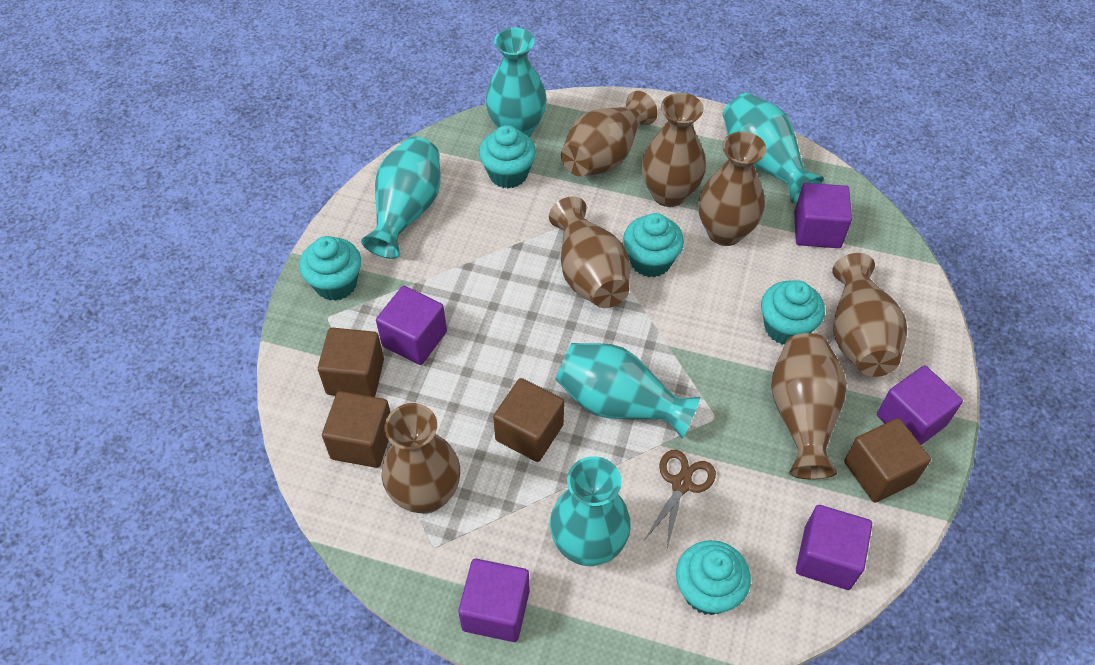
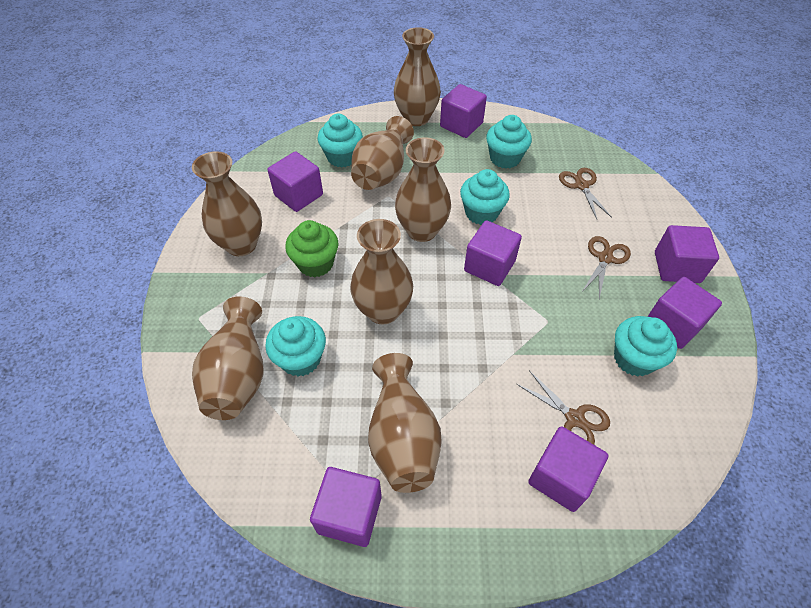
brown cube: [318,328,384,397] [322,391,391,468] [493,378,564,462] [844,418,931,503] = 4 -> none = 0
brown scissors: [645,450,716,548] = 1 -> [517,370,610,445] [559,168,612,219] [581,236,631,299] = 3
green cupcake: none = 0 -> [285,220,338,277] = 1
purple cube: [376,286,447,365] [458,559,530,642] [794,183,852,248] [796,505,872,590] [877,366,963,445] = 5 -> [268,151,323,212] [310,467,382,547] [440,84,487,138] [464,220,522,286] [528,426,608,512] [648,277,722,349] [655,225,719,283] = 7
turquoise vase: [361,137,441,259] [485,28,547,137] [550,456,631,566] [555,343,700,438] [723,93,824,203] = 5 -> none = 0

